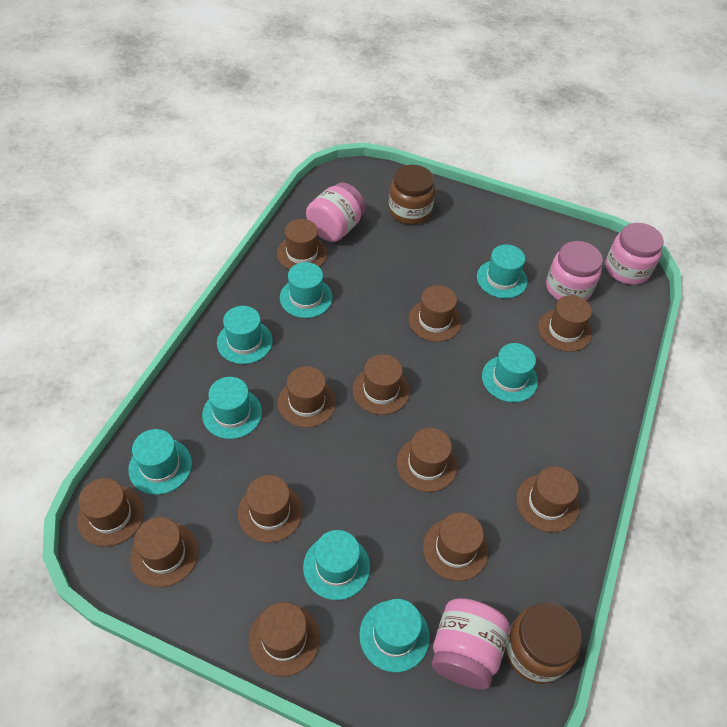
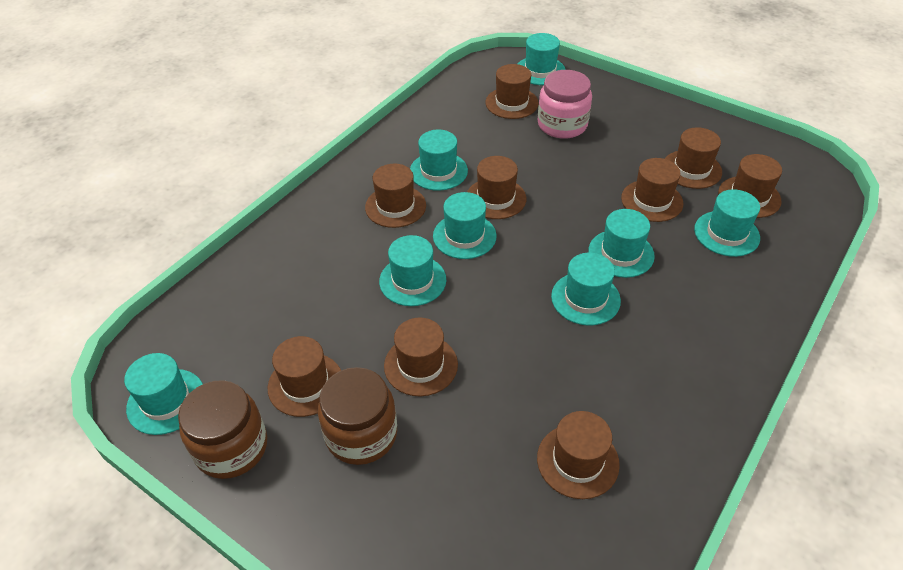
brown hat: [77,478,144,547] [130,517,199,587] [238,475,303,543] [249,602,320,677] [277,219,327,270] [278,366,336,428] [352,354,410,415] [396,428,457,492] [408,285,462,342] [423,512,488,581] [516,466,579,532] [538,295,592,352] = 12 -> [268,336,341,417] [365,164,426,228] [384,317,458,396] [467,156,526,219] [485,64,539,119] [537,411,620,499] [621,158,683,222] [665,127,722,189] [718,154,782,218] = 9
pink jar: [306,182,365,242] [431,598,510,689] [546,241,603,301] [606,223,664,285] = 4 -> [538,70,592,139] = 1

